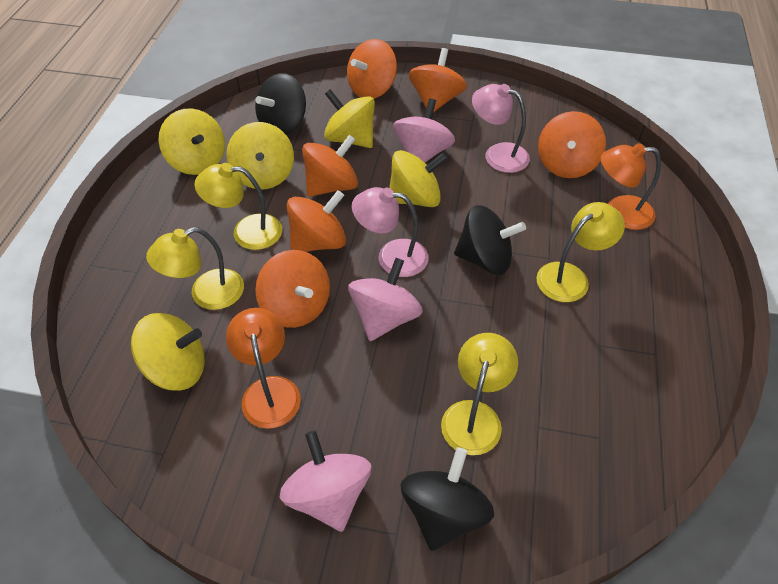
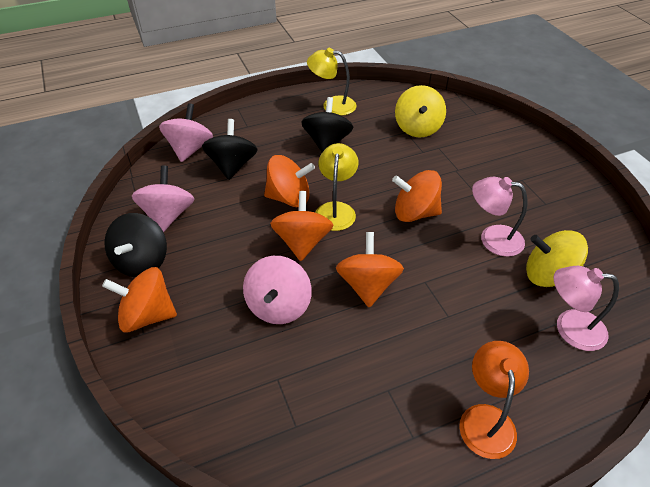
orange lamp: [226,308,301,429] [601,143,661,230] = 2 -> [459,341,529,459] = 1
orange spinning top: [255,250,330,328] [287,190,346,252] [302,135,358,197] [347,39,397,99] [409,48,467,113] [538,111,606,178] = 6 -> [102,267,177,332] [264,155,315,207] [270,191,333,261] [336,232,404,308] [392,170,442,222] = 5
yellow lamp: [146,227,244,310] [195,163,282,250] [441,333,518,455] [536,202,625,302] = 4 -> [307,48,357,116] [315,143,358,231] = 2
yellow spinning top: [131,313,205,390] [159,108,225,175] [226,122,294,189] [324,89,375,148] [389,150,448,207] = 5 -> [395,85,446,137] [526,230,588,287] = 2

